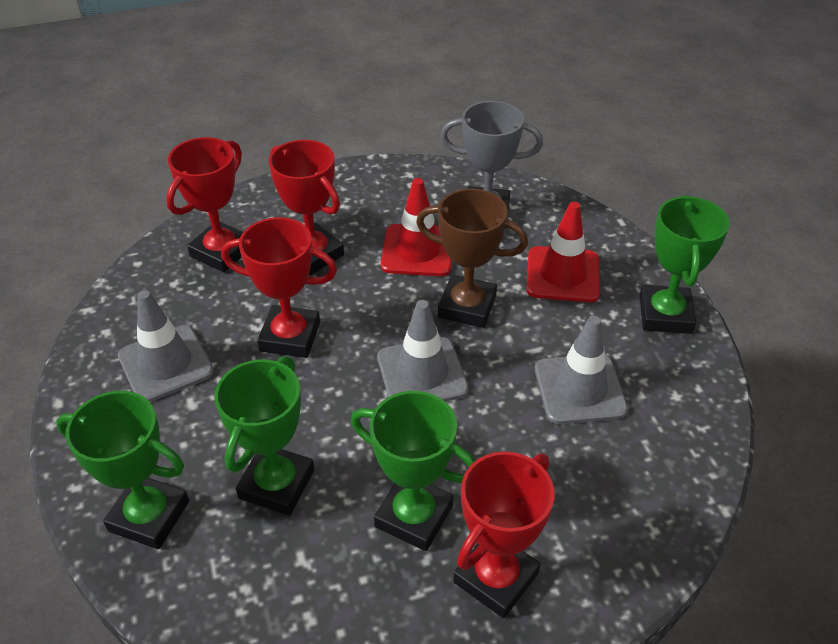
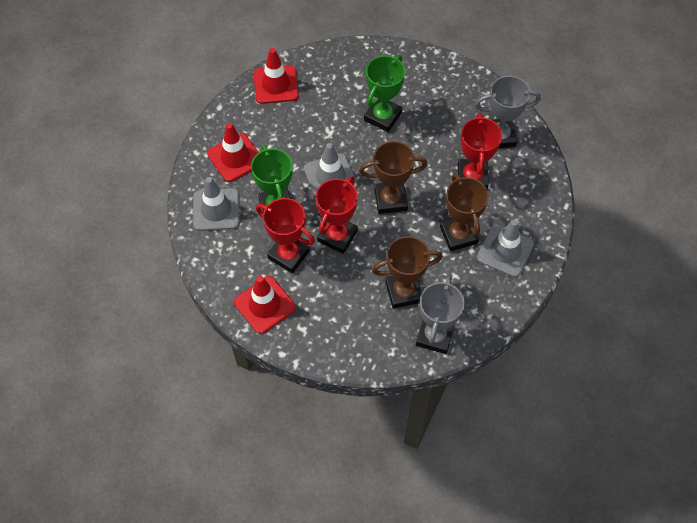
brown trophy: [416,189,528,328] = 1 -> [359,141,428,214] [372,236,443,309] [440,173,489,251] = 3
green trophy: [56,391,189,549] [214,356,314,516] [351,391,475,551] [640,195,730,334] = 4 -> [251,145,293,212] [364,55,405,132] = 2
grey trophy: [440,101,543,228] = 1 -> [416,276,465,354] [475,76,541,148] = 2
red traffic cone: [381,178,452,276] [526,202,600,302] = 2 -> [207,123,259,182] [234,276,296,334] [254,48,299,104] = 3
red trophy: [166,137,243,272] [221,217,337,358] [269,140,344,276] [453,451,554,618] = 4 -> [256,198,315,273] [316,176,358,254] [458,113,502,189] = 3

